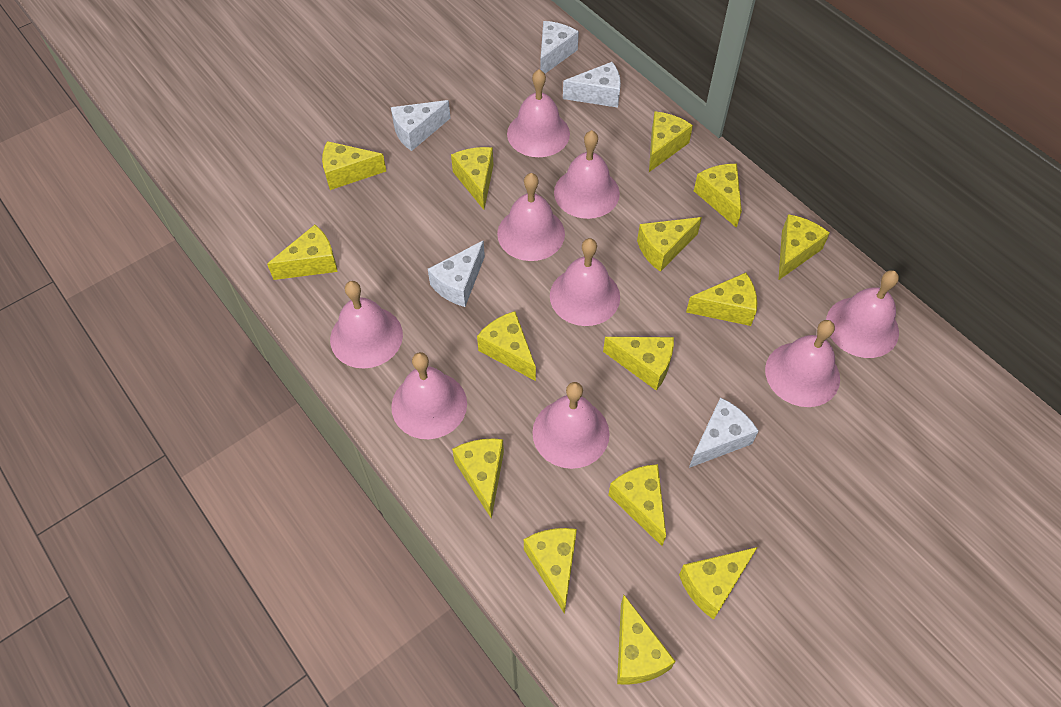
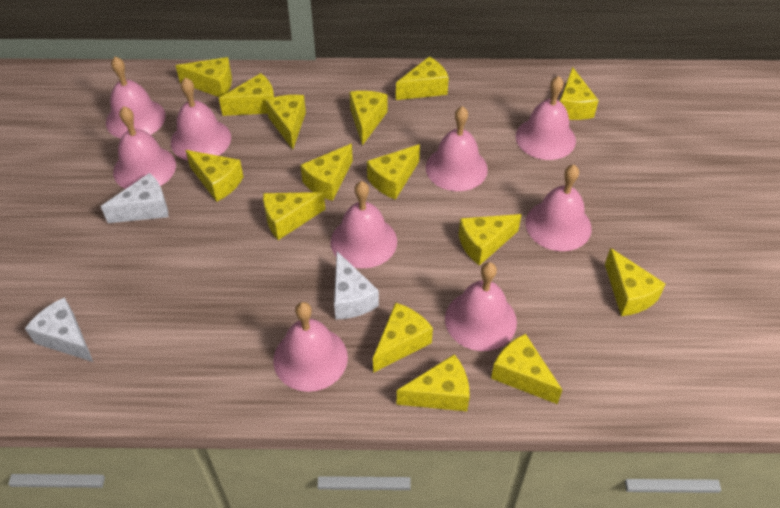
white cheese: [391,100,450,151] [428,240,485,307] [540,21,579,73] [563,62,621,108] [689,397,758,468] = 5 -> [25,297,93,362] [101,173,168,223] [334,251,379,319] = 3

